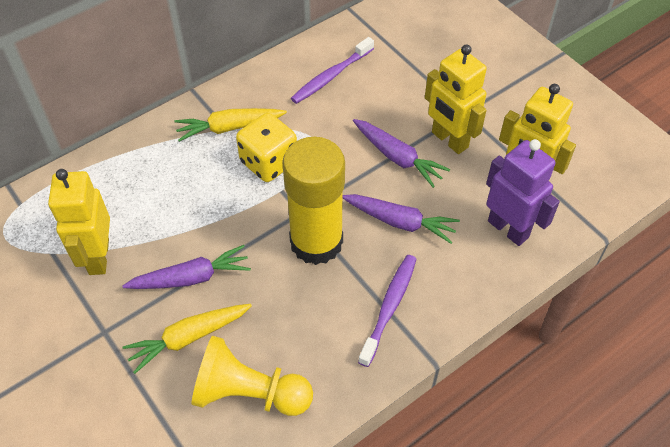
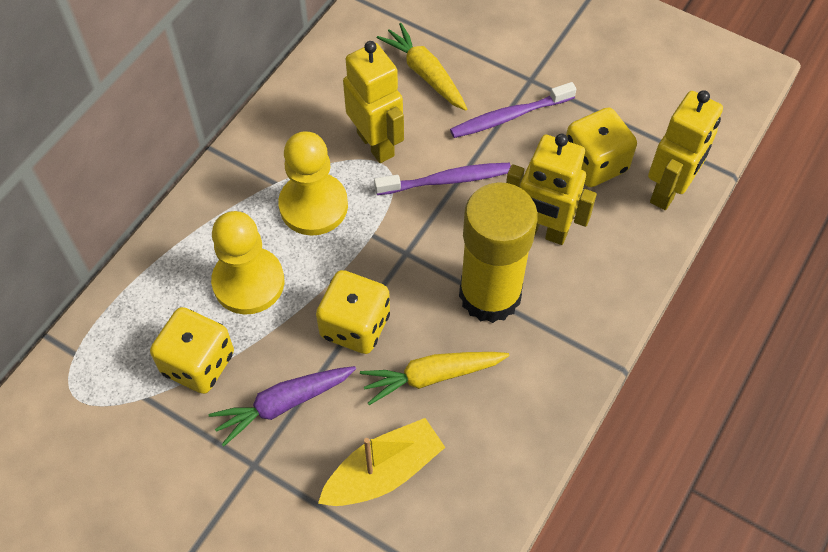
purple carrot: [122,245,251,289] [343,194,460,244] [353,119,450,188] = 3 -> [209,366,356,447] = 1
purple robot: [486,139,560,246] = 1 -> none = 0
yellow boat: none = 0 -> [318,418,445,506] = 1
yellow dice: [236,113,297,182] = 1 -> [150,307,234,394] [316,270,390,354] [566,107,637,187] = 3
yellow pawn: [192,336,313,416] = 1 -> [211,211,284,315] [278,131,348,236] = 2

